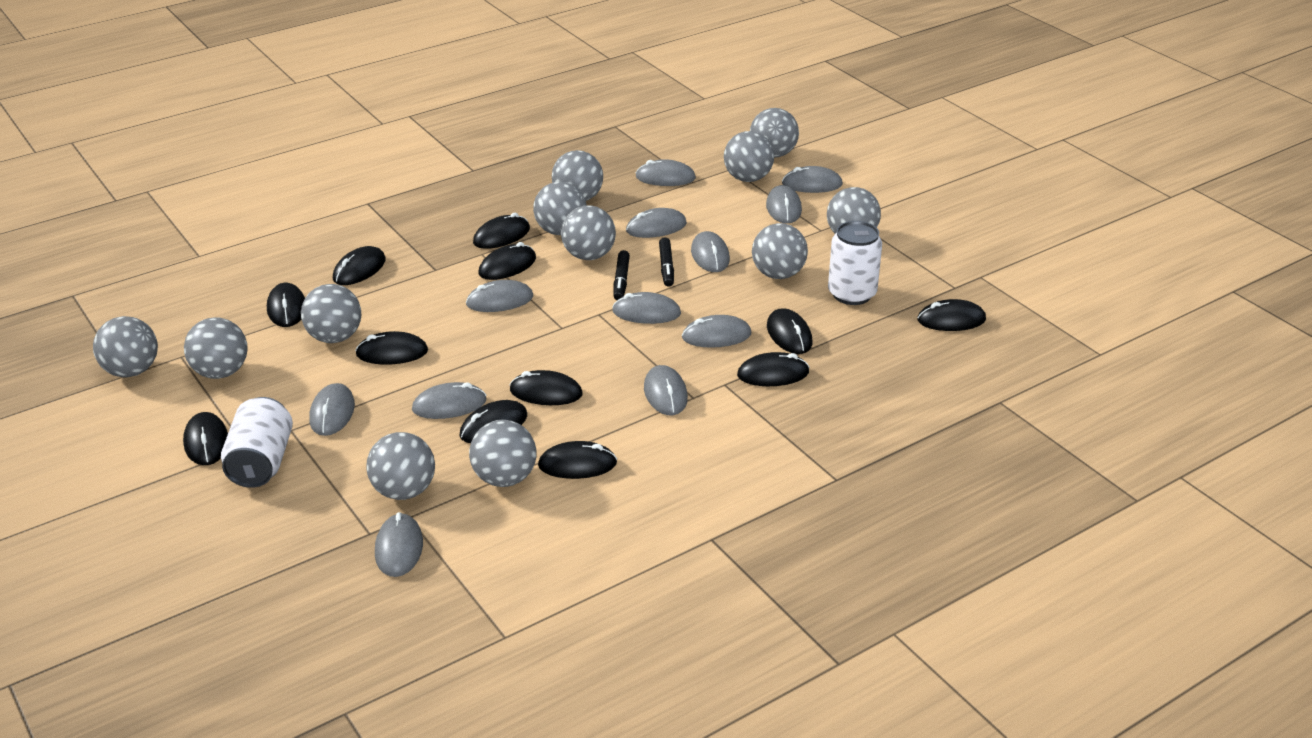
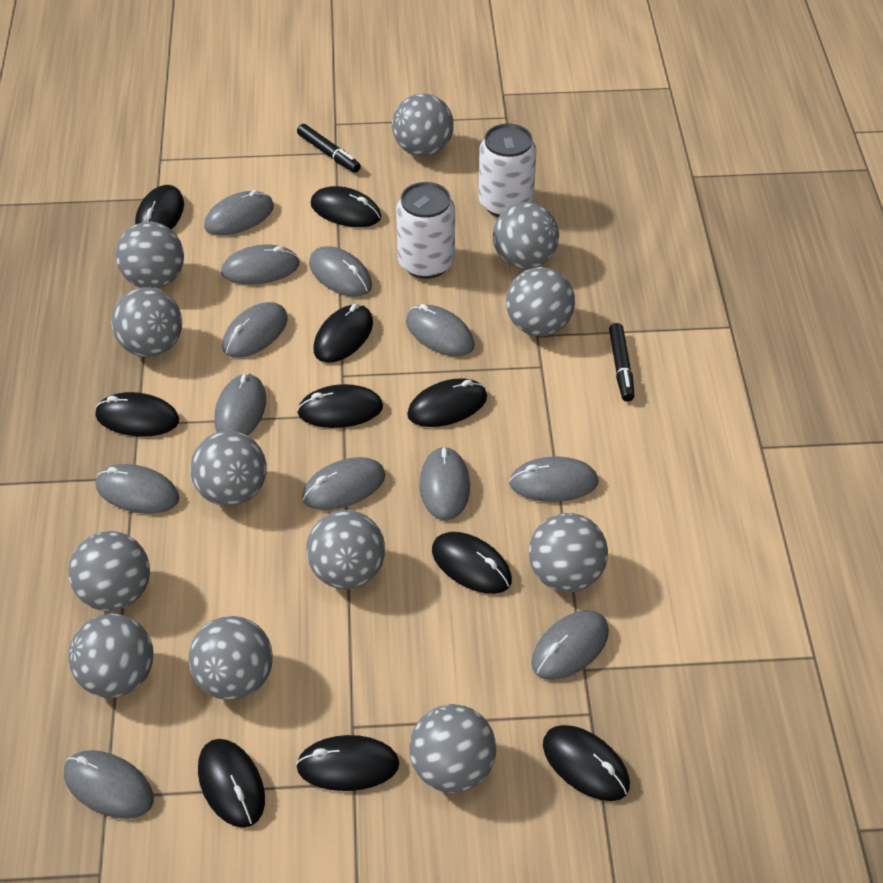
black mouse: [183,412,228,465] [267,283,305,327] [333,246,386,285] [355,331,428,365] [460,400,527,443] [473,213,530,249] [478,242,536,280] [510,370,583,405] [538,441,617,479] [737,352,809,386] [767,308,812,354] [917,299,986,331] = 12 -> [95,392,179,437] [135,185,184,230] [198,739,265,828] [296,735,400,791] [297,384,383,428] [310,186,381,227] [313,304,373,363] [407,379,487,427] [432,532,512,594] [543,725,630,801] = 10

